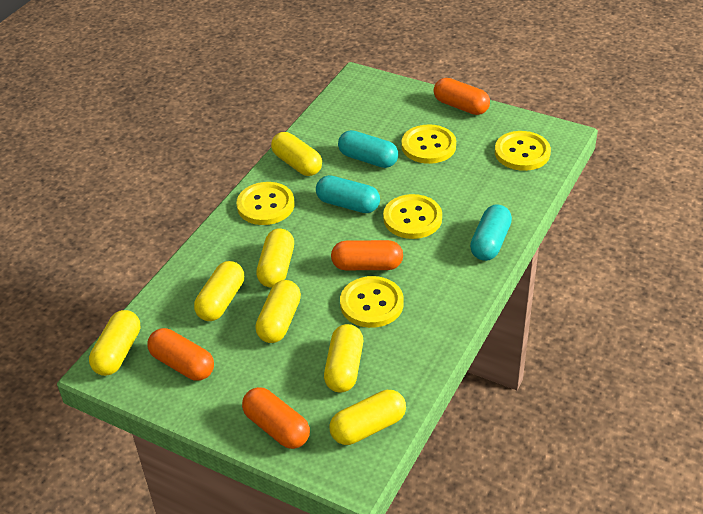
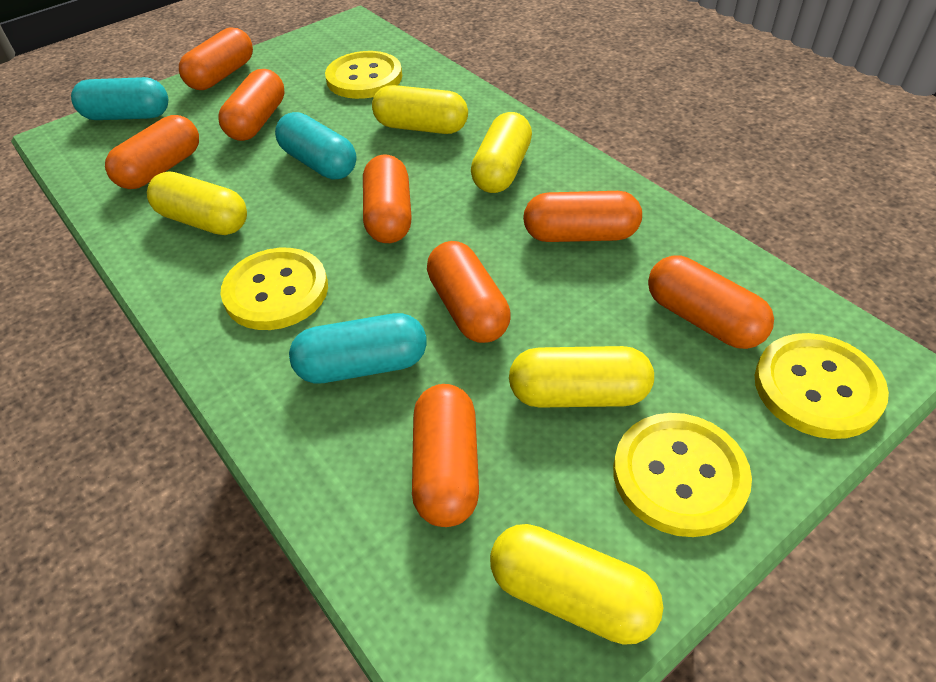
orange capsule: [147,328,214,381] [242,387,310,449] [331,240,403,270] [434,78,490,115] = 4 -> [105,115,199,189] [179,27,253,90] [218,69,285,141] [363,155,412,243] [412,384,479,527] [427,241,511,343] [523,191,642,242] [648,255,774,349] = 8
yellow button: [236,182,295,225] [340,276,404,328] [383,194,442,239] [402,124,456,164] [495,131,551,171] = 5 -> [221,248,328,330] [325,51,402,99] [613,413,752,537] [755,333,889,439] = 4
yellow capsule: [89,310,140,376] [194,261,244,321] [255,280,301,343] [256,228,294,288] [271,132,322,176] [324,324,363,393] [329,390,406,445] = 7 -> [147,172,247,235] [372,85,468,134] [471,112,532,193] [490,524,663,645] [509,346,654,408] = 5

